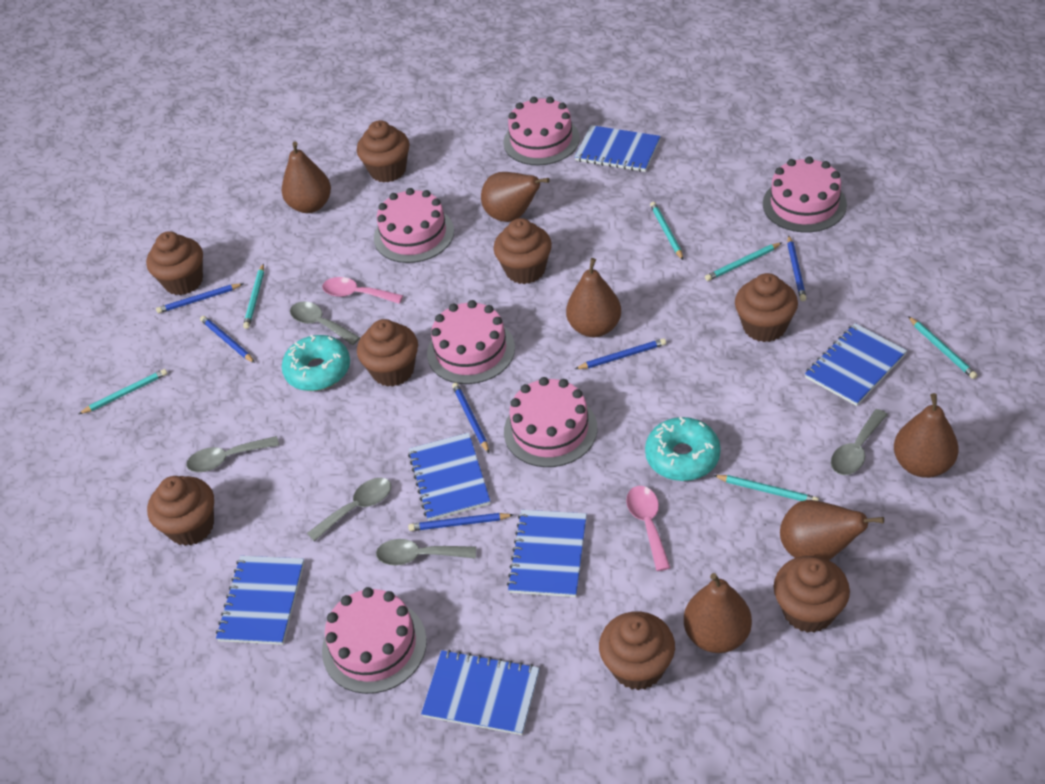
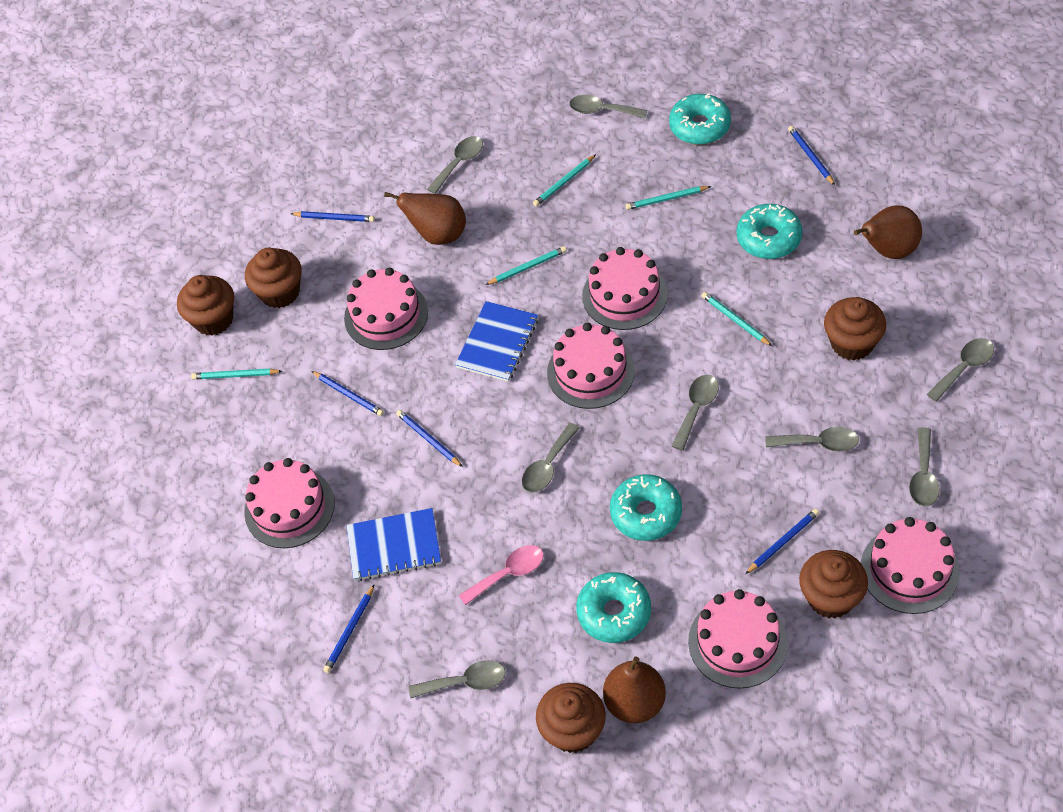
blue notebook: [216,556,305,645] [408,433,490,521] [421,650,540,735] [507,510,587,597] [575,125,661,172] [805,323,907,406] = 6 -> [346,508,441,581] [455,301,538,382] = 2
brown cupcake: [146,231,203,295] [147,476,214,546] [357,120,410,183] [357,319,418,387] [493,218,552,284] [599,612,675,690] [735,273,798,342] [774,556,850,633] = 8 -> [177,275,234,336] [245,248,302,308] [536,683,606,753] [799,550,868,618] [824,297,886,361] = 5
brown pear: [282,142,331,213] [481,172,550,222] [566,258,621,337] [684,573,752,653] [780,500,884,560] [894,393,959,478] = 6 -> [384,192,466,245] [603,656,666,723] [854,205,922,259] = 3
grey spoon: [186,436,279,472] [290,301,360,345] [307,478,391,542] [376,539,476,565] [831,409,888,475] = 5 -> [409,660,505,698] [427,136,483,194] [522,423,580,493] [569,95,647,118] [672,375,719,451] [766,427,859,452] [909,427,940,506] [927,338,994,402] = 8
pink spoon: [322,277,403,304] [626,486,671,571] = 2 -> [459,545,543,606] = 1
turquoise donut: [282,335,350,391] [645,417,721,481] = 2 -> [576,572,651,643] [610,474,682,541] [669,94,731,145] [737,204,802,259] = 4
turquoise pencil: [79,369,167,414] [243,263,264,329] [650,202,683,260] [705,242,783,281] [713,475,819,501] [908,316,978,379] = 6 -> [191,369,282,380] [485,246,567,285] [533,154,596,207] [626,186,711,210] [702,292,772,346] = 5

